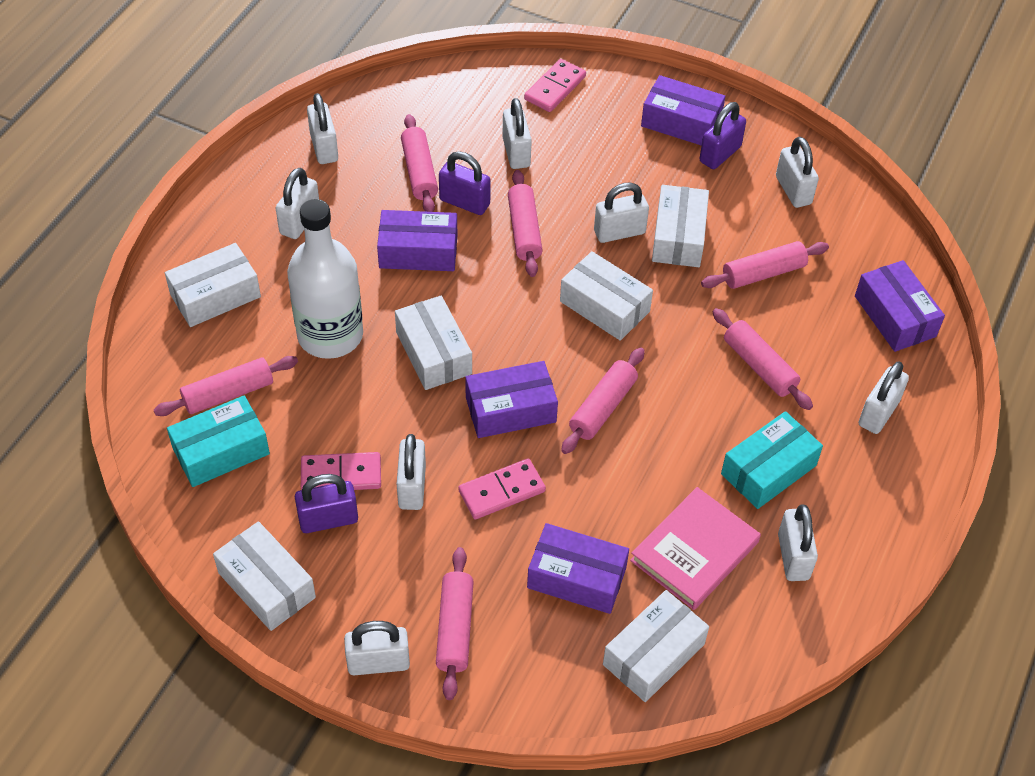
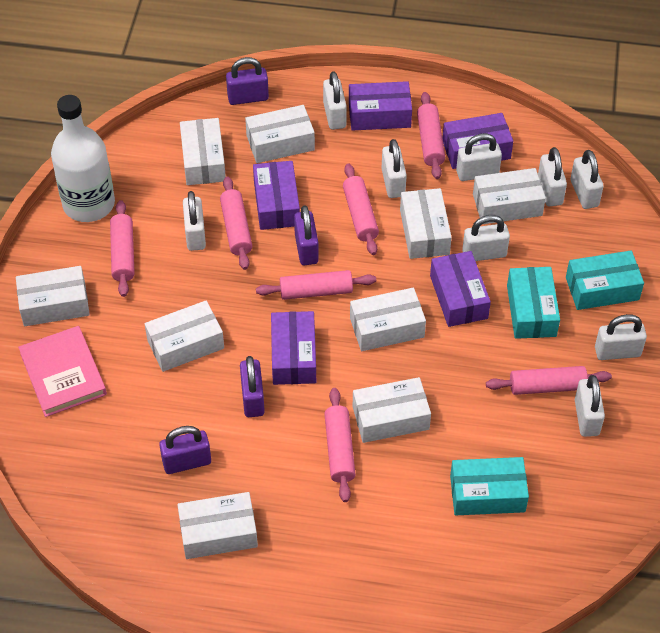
pink domino: [301,452,381,490] [458,458,546,519] [524,59,586,112] = 3 -> none = 0
purple padlock: [295,474,358,533] [439,151,491,215] [699,102,746,169] = 3 -> [159,426,211,474] [226,57,269,105] [240,356,265,417] [294,206,319,265] = 4
turquoise box: [167,396,270,487] [721,411,823,509] = 2 -> [450,457,529,515] [507,267,560,339] [566,251,644,310] = 3
white box: [165,243,261,327] [213,521,316,631] [395,296,472,390] [560,251,653,341] [603,590,709,702] [652,185,709,267] = 6 -> [16,266,90,326] [145,300,224,372] [178,492,258,559] [180,118,226,185] [245,105,315,163] [350,288,426,351] [353,377,431,443] [400,188,452,259] [473,168,546,224] = 9

